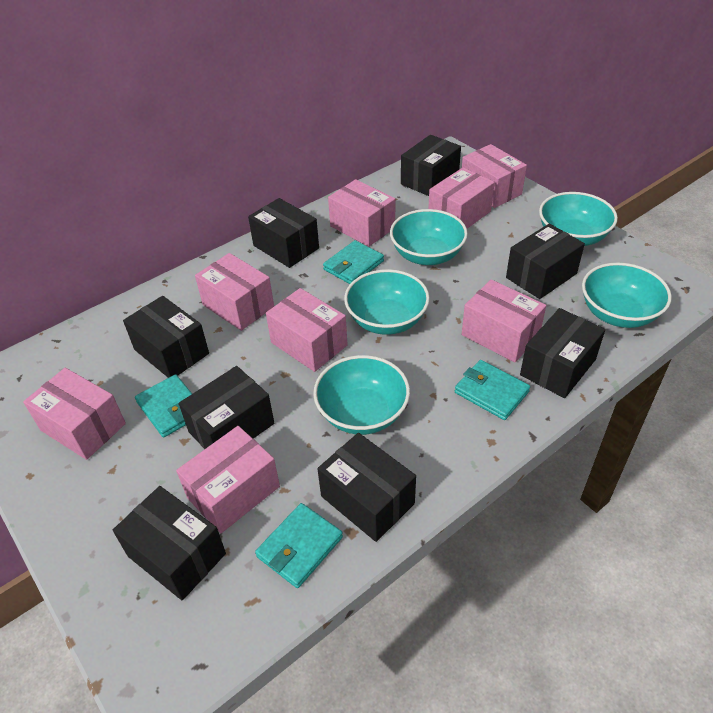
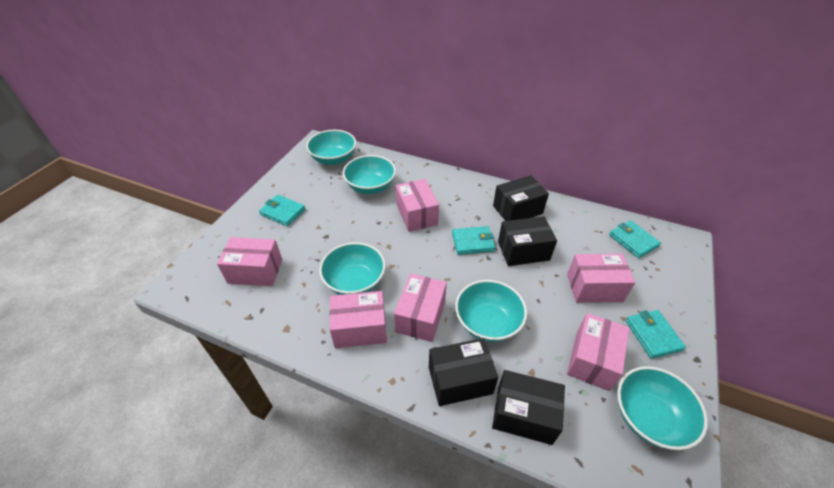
black box: [113,486,226,600] [123,296,209,378] [179,366,274,449] [248,198,319,268] [317,433,416,542] [401,135,461,196] [506,224,585,299] [520,308,605,398] = 8 -> [429,338,498,406] [492,370,565,445] [493,175,549,221] [498,216,557,266] = 4
pink box: [23,368,126,460] [176,426,280,533] [195,253,274,331] [266,288,348,372] [328,179,395,247] [428,167,495,228] [462,144,527,208] [462,279,546,362] = 8 -> [217,237,282,286] [330,291,387,348] [394,273,447,342] [396,179,439,232] [567,254,635,303] [567,313,630,391] = 6

